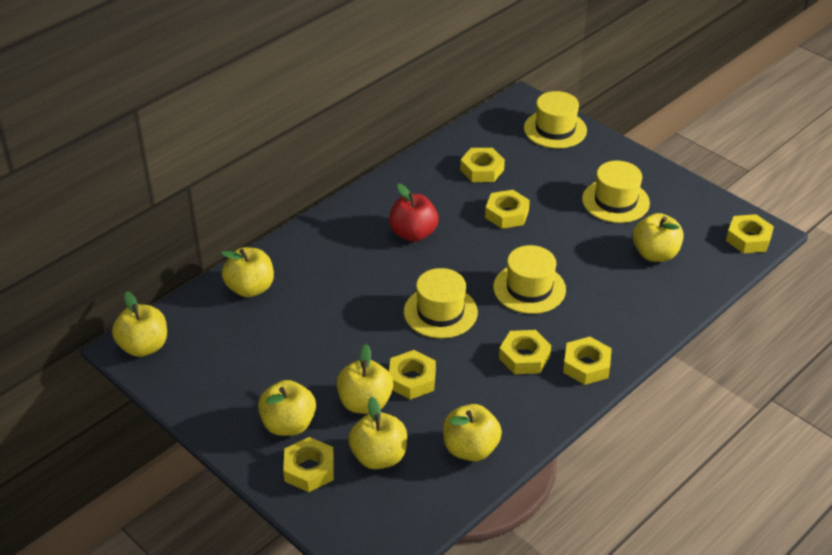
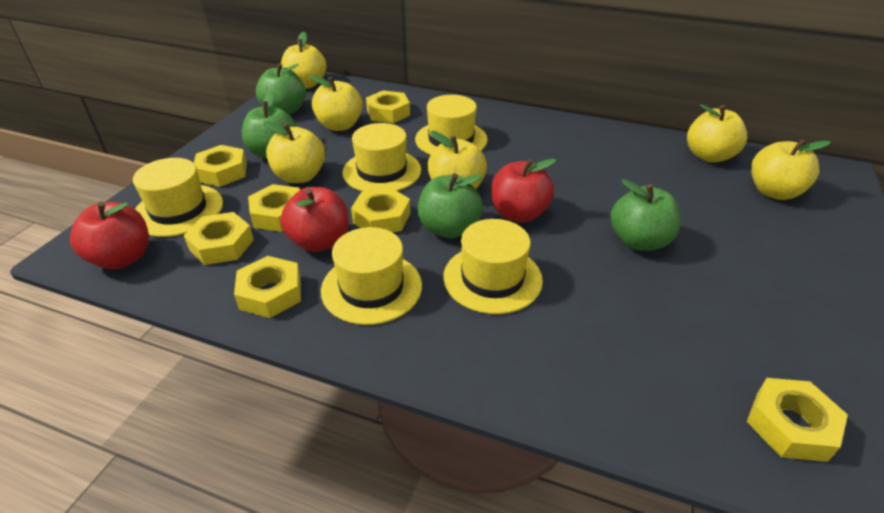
green apple: none = 0 -> [242,91,297,159] [256,63,306,115] [418,173,483,238] [611,179,681,251] = 4
red apple: [389,184,438,242] = 1 -> [70,201,149,269] [280,187,349,252] [491,159,556,223] = 3
yellow apple: [112,291,167,357] [221,247,274,297] [258,380,316,436] [337,344,393,414] [348,397,407,469] [443,404,502,461] [633,213,684,262] = 7 -> [263,121,325,183] [281,32,326,89] [310,75,363,131] [428,131,487,189] [687,104,747,163] [751,139,831,200] = 6
yellow hat: [404,268,478,338] [493,245,566,314] [524,91,587,149] [582,161,650,223] = 4 -> [133,158,223,237] [321,227,422,325] [342,123,421,191] [415,95,488,155] [443,219,543,314] = 5

